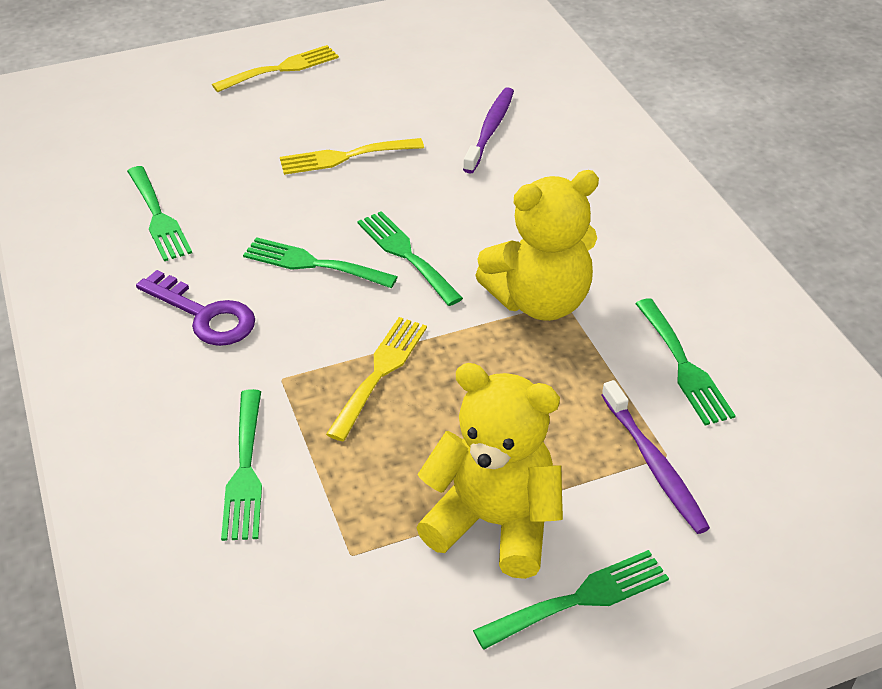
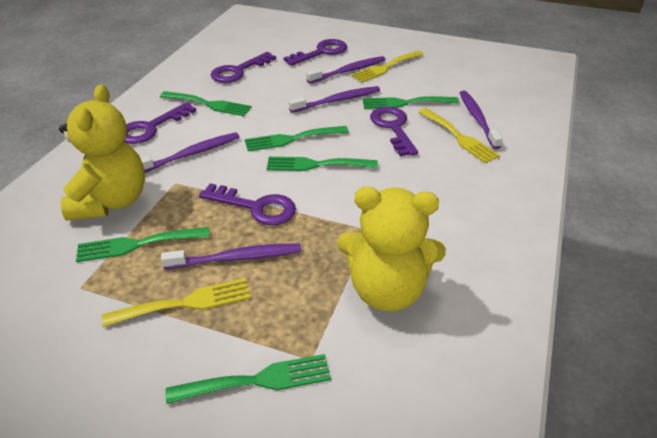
purple key: [136,270,255,346] = 1 -> [124,102,197,144] [199,183,296,225] [211,52,276,83] [283,39,347,66] [370,107,418,156] = 5
purple toothbrush: [463,87,514,173] [602,380,710,534] = 2 -> [141,132,239,173] [161,244,301,269] [289,86,380,113] [306,56,386,84] [460,91,503,149] = 5

